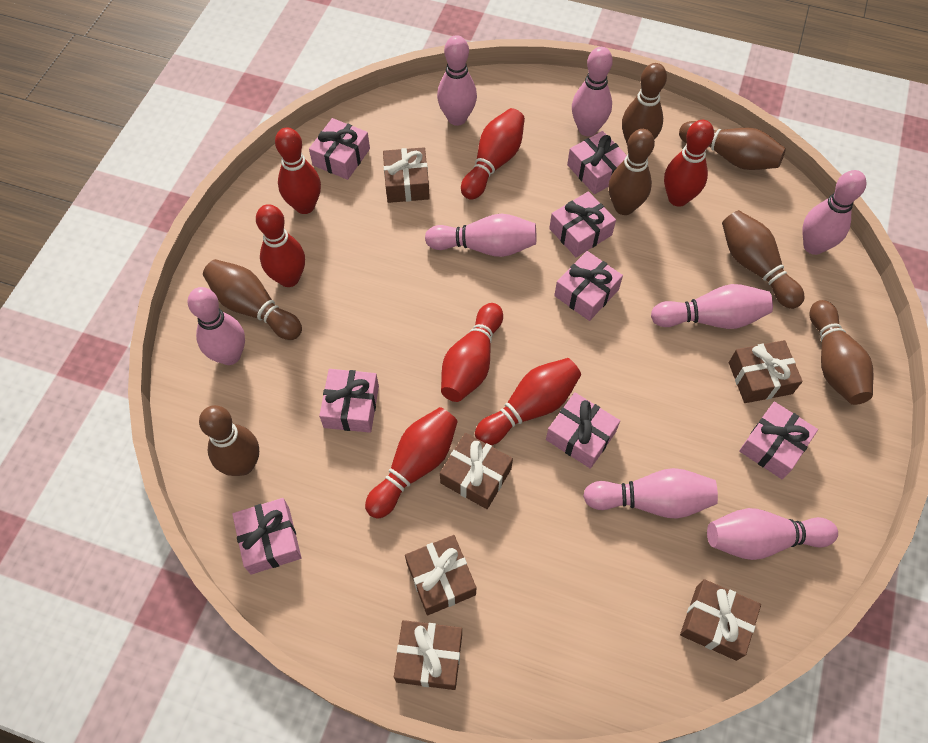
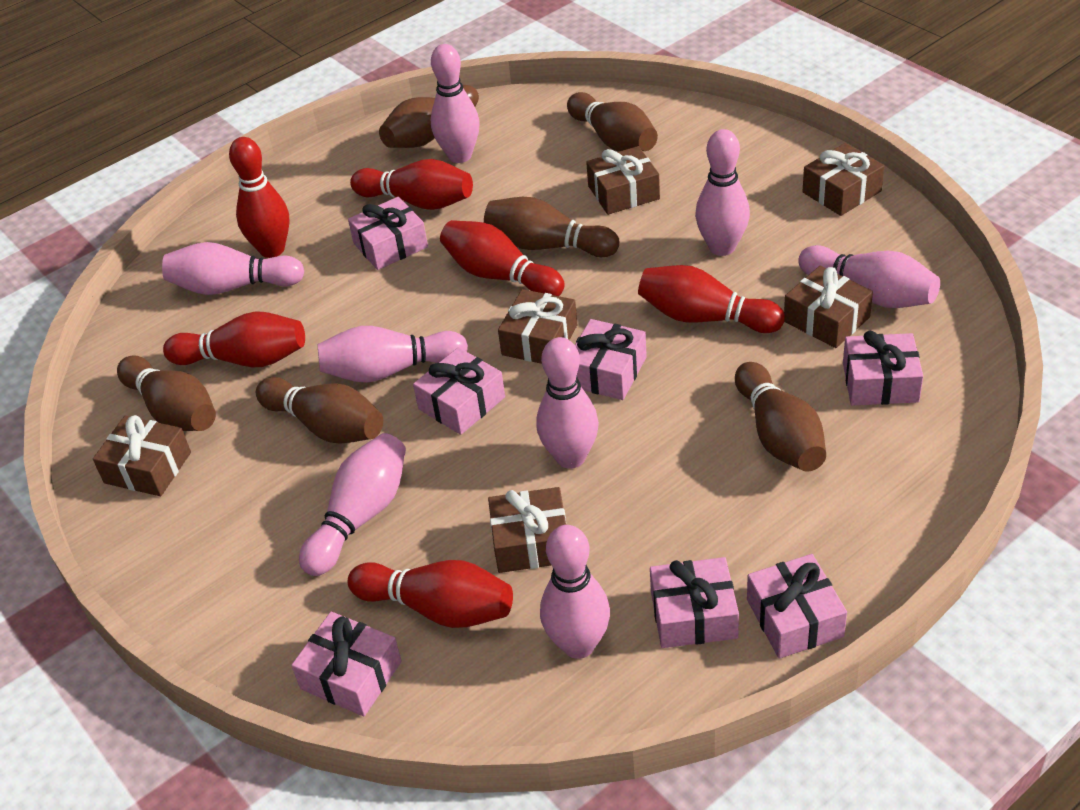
brown bowling pin: [199,405,259,476] [203,259,302,340] [609,129,655,215] [622,63,667,144] [679,121,786,170] [722,210,804,309] [810,300,873,405] = 7 -> [117,356,216,431] [256,377,383,444] [379,85,479,148] [484,197,619,257] [567,92,658,152] [735,362,826,472] = 6
pink gift: [232,498,301,575] [309,118,370,180] [319,369,379,433] [546,392,620,469] [549,191,616,257] [554,251,623,321] [567,131,627,194] [739,402,818,479] = 8 -> [291,612,402,717] [348,197,428,270] [413,347,505,435] [575,319,647,400] [650,557,739,648] [747,554,847,658] [843,331,923,405] = 7
red bowling pin: [256,204,305,287] [275,127,321,214] [365,407,458,519] [441,303,503,402] [461,108,525,200] [475,358,581,445] [664,120,714,207] = 7 -> [163,311,305,367] [229,137,289,258] [348,560,513,628] [350,159,473,210] [440,220,565,296] [638,265,785,333] = 6

